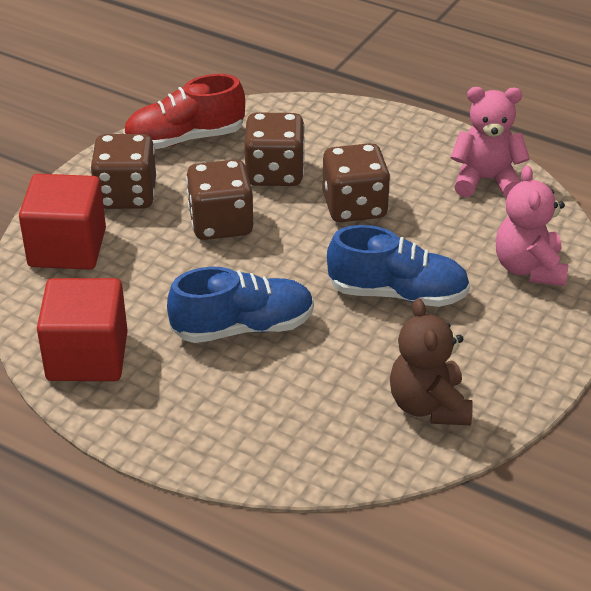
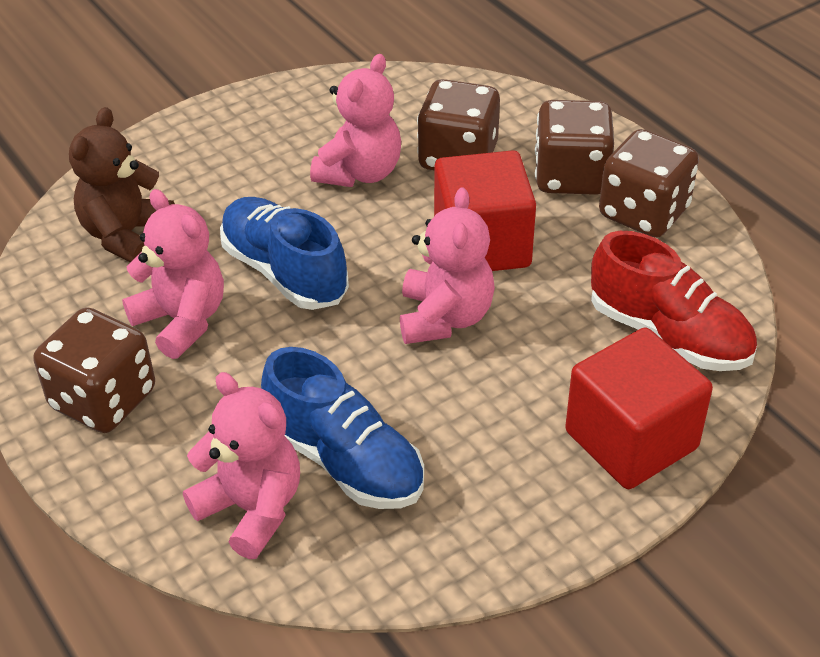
pink teddy bear: [450,87,530,197] [496,166,568,286] = 2 -> [122,189,224,359] [183,372,300,559] [310,54,401,187] [400,187,495,344] = 4

